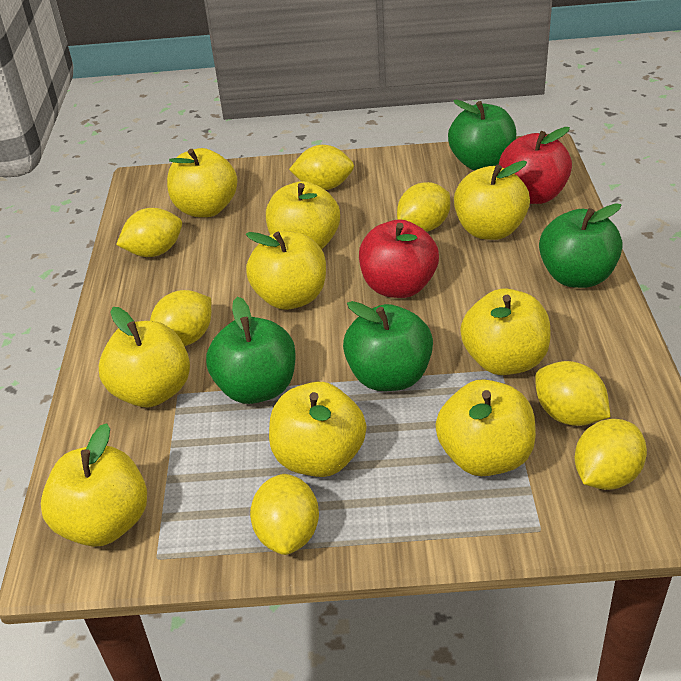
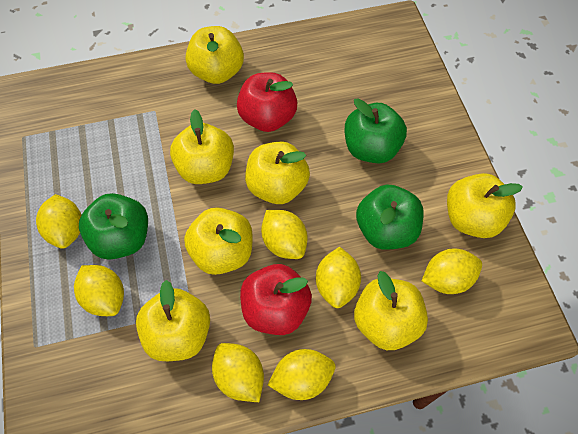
green apple: [206,297,296,404] [343,301,433,391] [448,99,516,170] [539,203,623,288] = 4 -> [79,193,148,260] [345,98,407,163] [356,185,424,250] = 3
yellow apple: [41,423,147,547] [99,307,190,407] [167,148,238,217] [246,231,326,310] [266,181,340,249] [269,382,366,477] [435,379,536,476] [454,161,530,240] [460,289,550,375] = 9 -> [136,280,210,361] [170,109,234,184] [184,207,252,275] [186,26,244,84] [245,141,310,204] [354,271,428,350] [447,173,523,238] = 7

